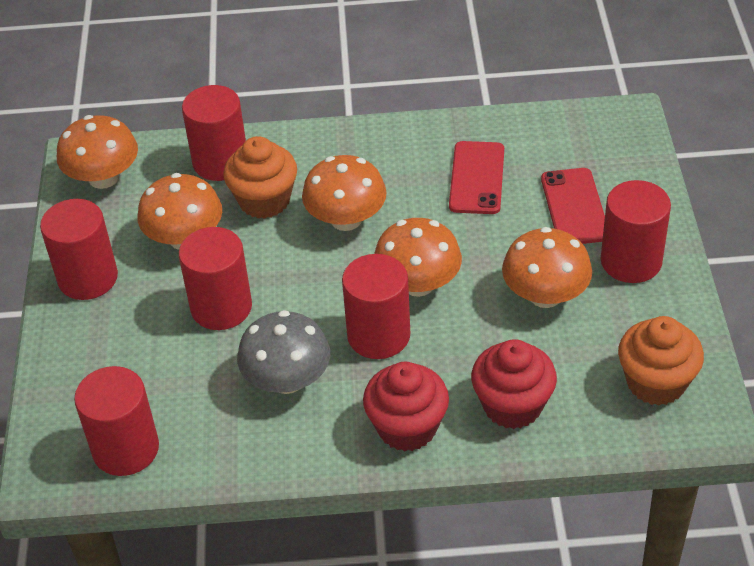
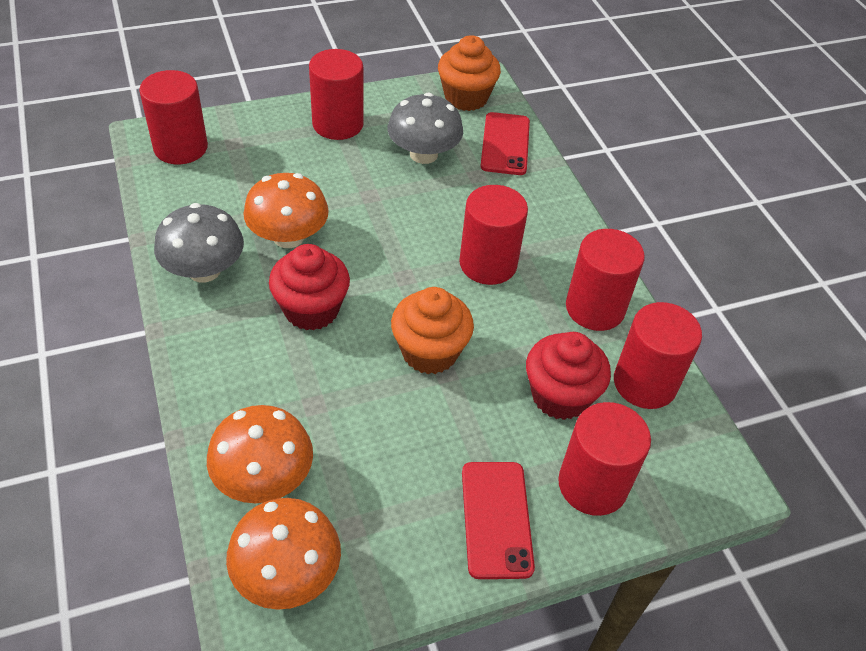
grey mushroom: [237,310,330,394] = 1 -> [154,203,244,282] [388,93,463,164] = 2
orange mushroom: [57,115,138,189] [138,173,222,250] [302,155,387,231] [374,218,462,297] [502,227,592,308] = 5 -> [207,405,313,503] [226,498,341,610] [243,173,329,248] = 3

